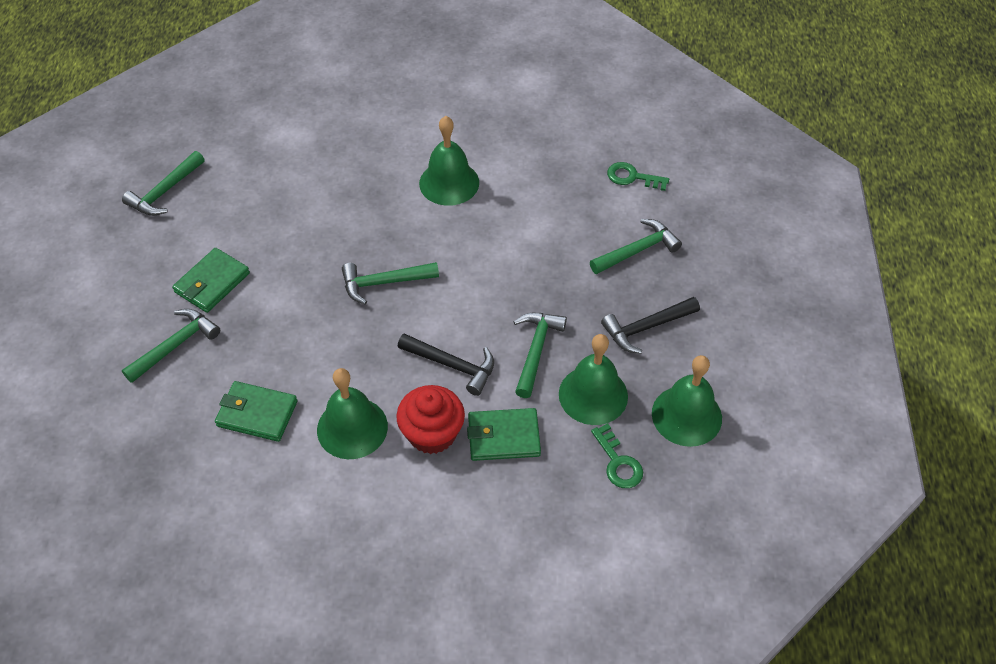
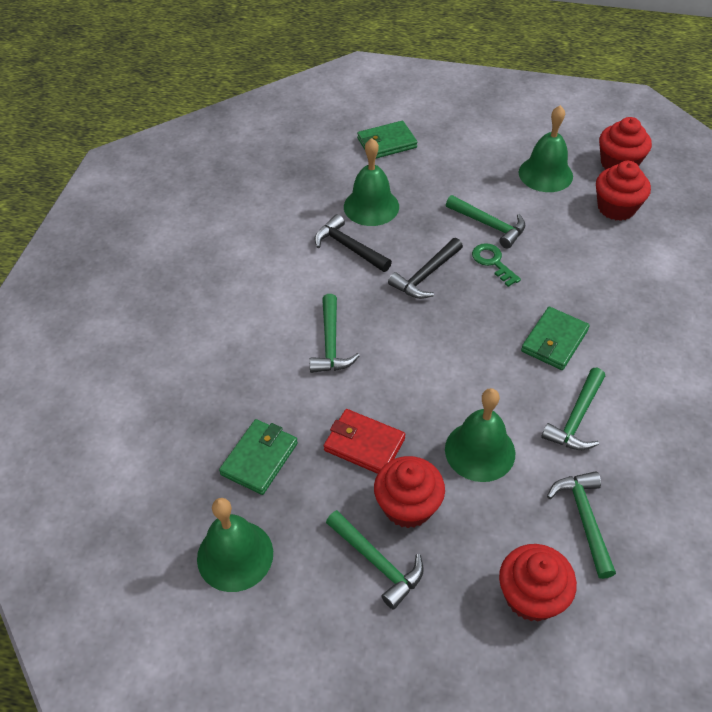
green key: [591,423,643,488] [607,162,669,191] = 2 -> [472,243,521,287] = 1
red cupcake: [396,385,465,454] = 1 -> [374,456,445,528] [499,544,577,621] [596,161,651,221] [599,117,652,170] = 4
red wallet: none = 0 -> [324,409,405,474] = 1

